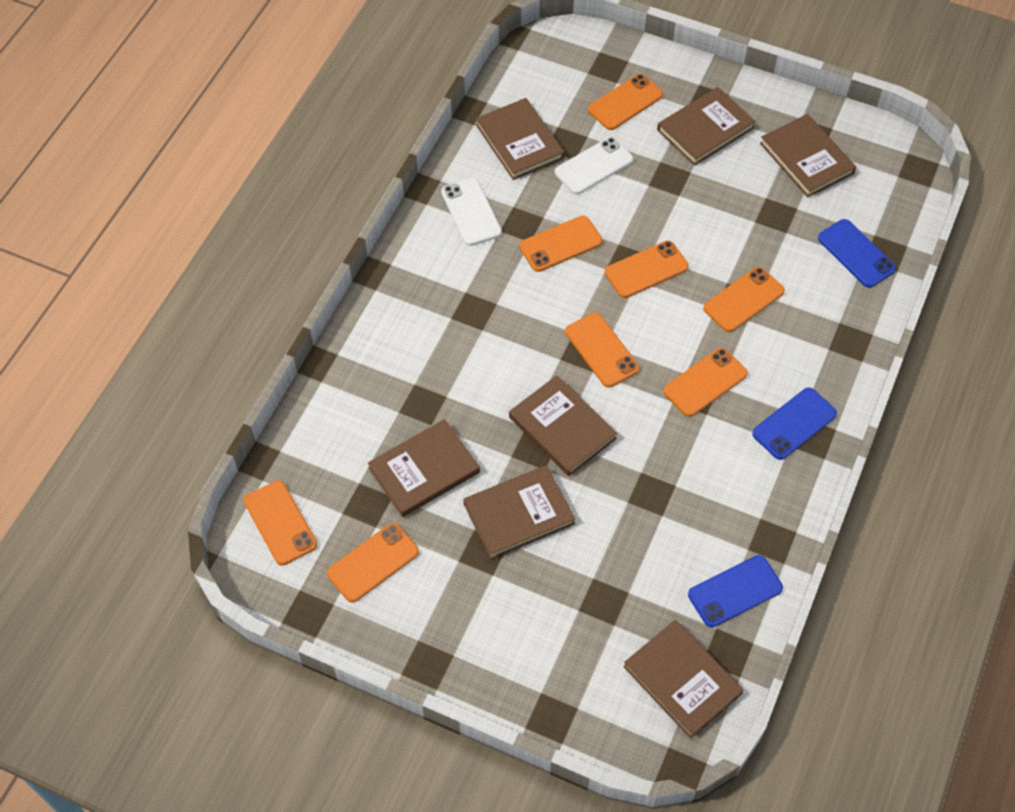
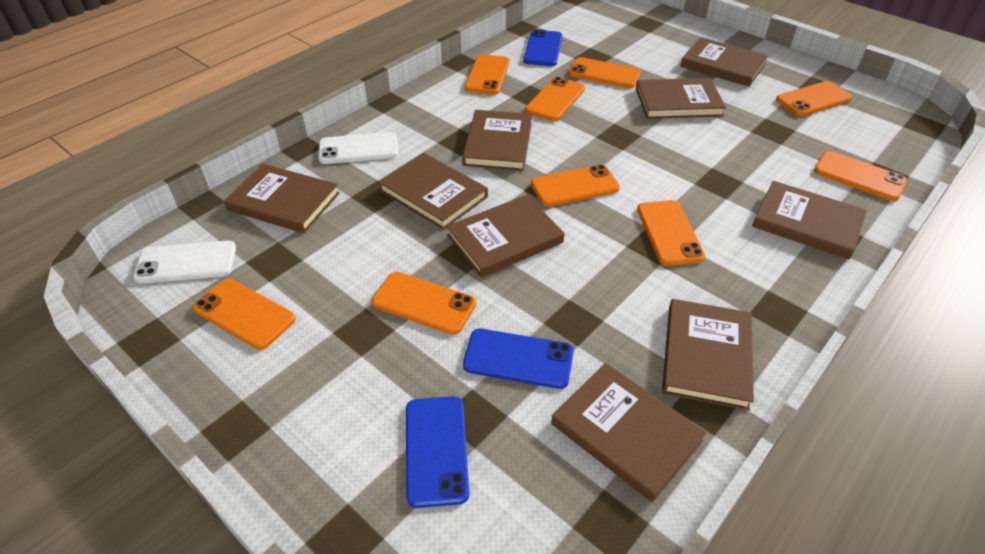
brown book: [368,419,480,517] [463,465,576,559] [476,98,564,180] [509,375,617,476] [623,620,743,739] [657,87,756,166] [760,114,856,197] = 7 -> [224,164,340,233] [378,153,488,230] [446,195,564,277] [462,110,532,171] [551,363,706,502] [636,78,726,119] [662,299,754,410] [680,37,768,87] [752,181,867,259] = 9
orange phone: [244,480,317,565] [327,523,419,603] [519,215,602,272] [565,313,639,387] [588,74,663,130] [605,240,689,298] [663,348,748,417] [703,267,785,332] = 8 -> [193,279,295,350] [371,272,476,335] [464,54,510,95] [525,77,585,121] [531,165,620,207] [568,57,641,88] [637,200,705,266] [776,81,852,116] [814,151,907,201] = 9

